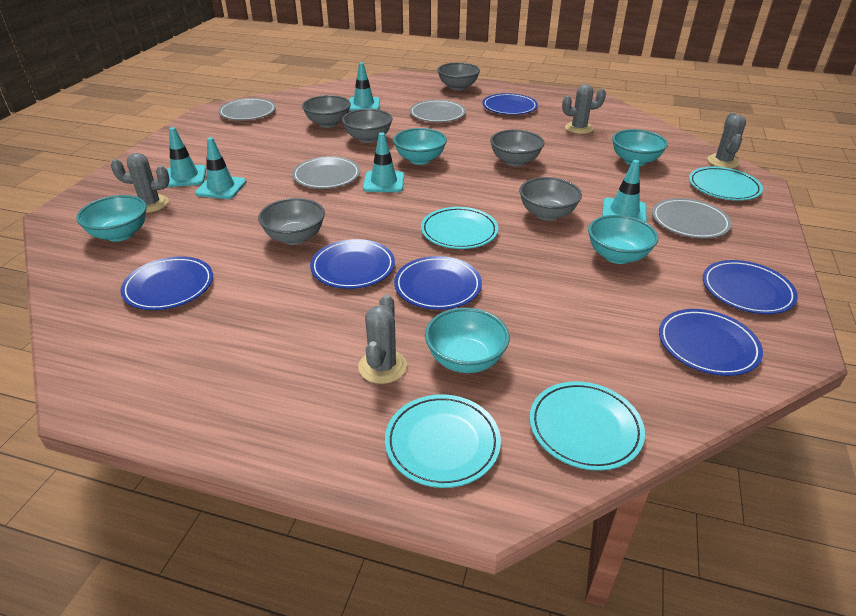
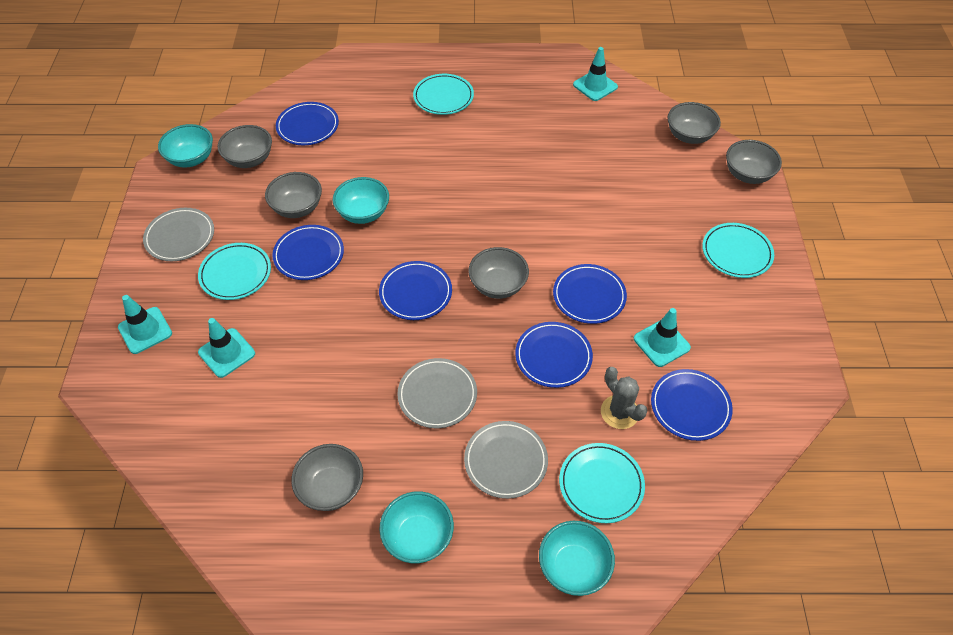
grey cactus: [111,153,170,213] [358,294,407,384] [562,84,606,134] [707,112,746,168] = 4 -> [601,367,648,429] = 1
grey plate: [218,98,276,120] [292,156,360,189] [410,100,466,122] [652,198,732,239] = 4 -> [143,208,214,261] [397,358,477,428] [464,421,548,499] = 3
turquoise bowl: [76,195,147,242] [393,128,447,165] [425,308,510,373] [588,215,658,264] [612,129,668,166] = 5 -> [158,124,213,168] [333,177,389,224] [379,492,454,563] [539,521,615,596] = 4
turquoise traffic cone: [167,127,206,187] [195,137,246,199] [349,62,380,111] [363,132,404,192] [602,160,647,222] = 5 -> [118,295,172,354] [198,318,255,378] [573,47,618,101] [634,308,691,367] = 4

